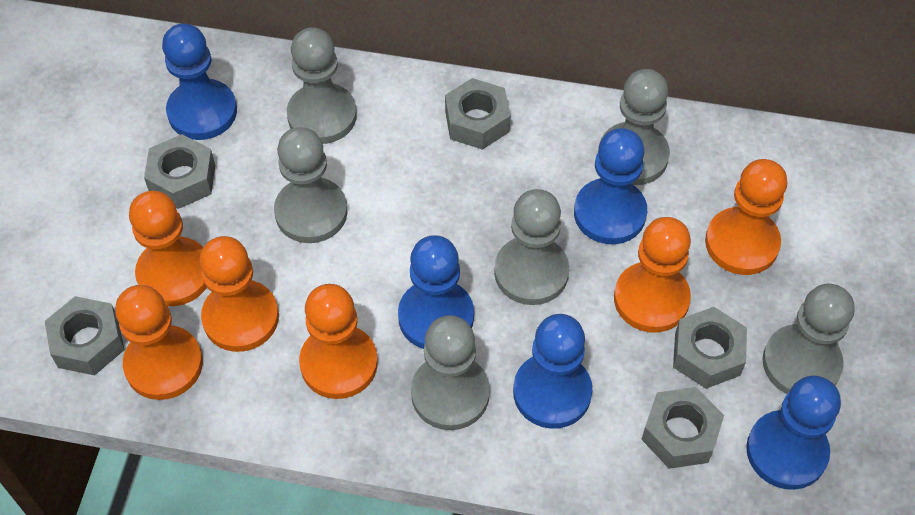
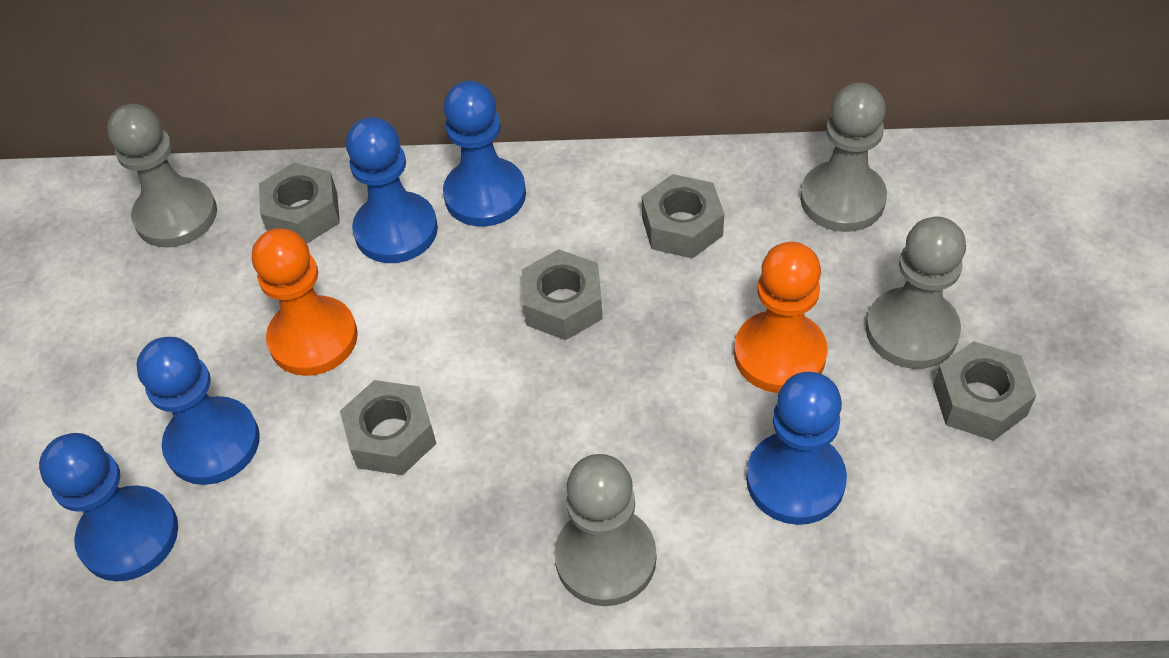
grey pawn: [274,127,347,243] [287,27,357,144] [411,315,490,430] [494,189,569,305] [598,69,670,185] [762,284,855,394] = 6 -> [107,104,217,248] [554,454,656,606] [800,83,887,232] [866,217,966,369] = 4
orange pawn: [115,285,203,400] [129,191,207,306] [199,236,279,352] [299,284,378,399] [614,217,691,332] [705,159,787,275] = 6 -> [252,228,358,376] [734,242,828,393] = 2

